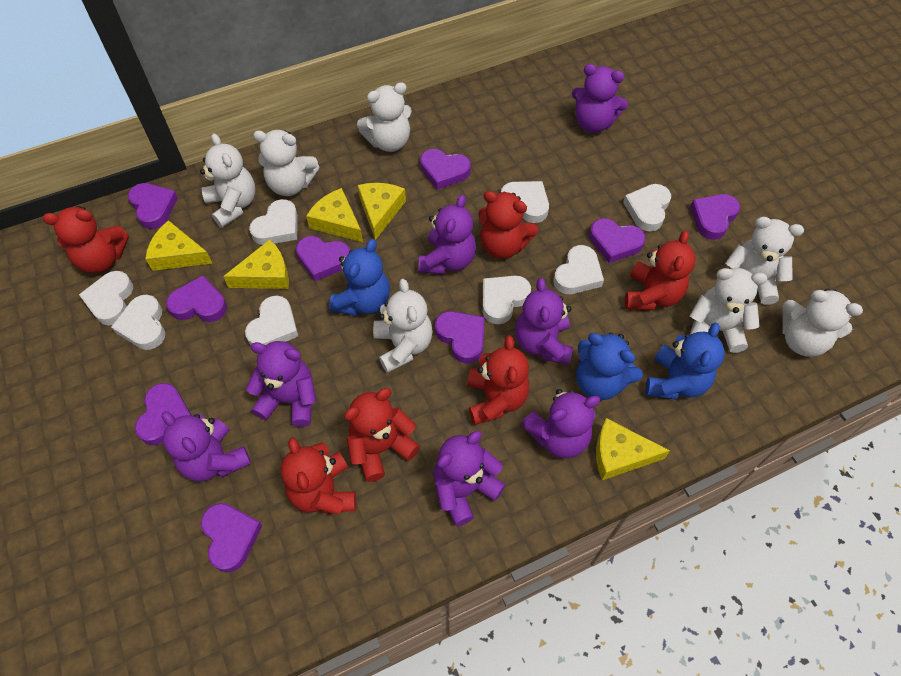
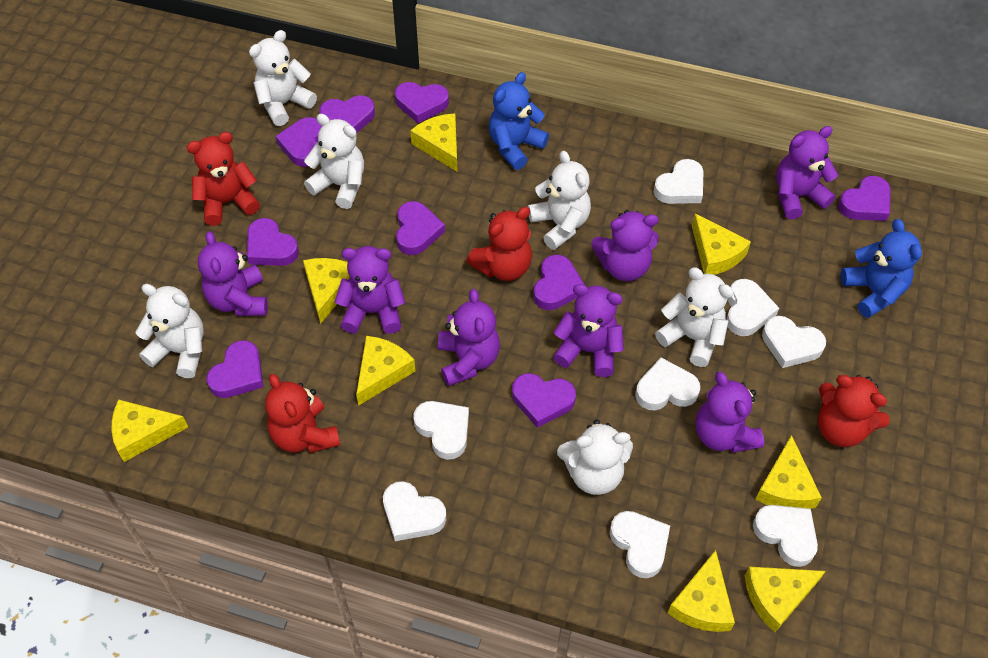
blue teddy bear: [329,239,390,316] [576,332,643,400] [646,323,725,400] = 3 -> [489,72,549,170] [841,219,922,318] = 2
red teddy bear: [43,206,129,273] [281,437,356,514] [344,388,420,482] [467,335,529,425] [478,191,538,259] [625,231,695,310] = 6 -> [187,132,260,226] [265,374,340,453] [467,207,532,281] [818,375,890,447] = 4
white teddy bear: [200,134,255,228] [253,130,319,196] [357,82,412,152] [373,279,433,373] [690,268,767,353] [725,217,804,305] [782,289,863,357] = 7 -> [136,284,204,378] [249,30,317,126] [304,114,364,209] [528,151,591,250] [557,419,633,495] [655,267,734,367] = 6
yellow cheese: [145,220,212,271] [223,240,289,289] [306,188,363,242] [358,183,406,240] [596,418,670,480] = 5 -> [112,399,188,462] [303,258,350,324] [356,336,416,406] [410,113,458,172] [668,550,735,632] [692,213,751,275] [745,567,826,633] [755,435,822,509] = 8

